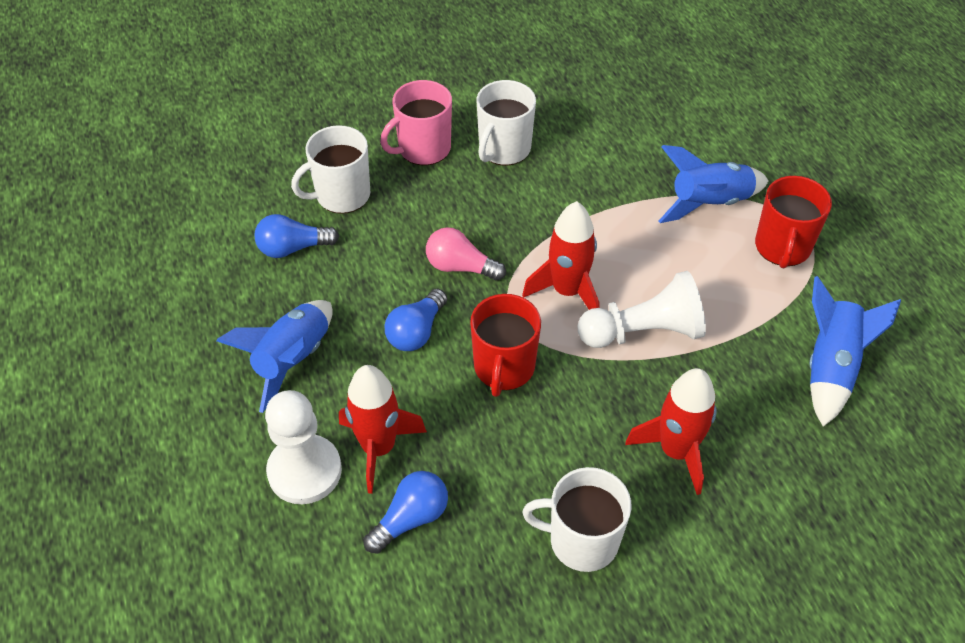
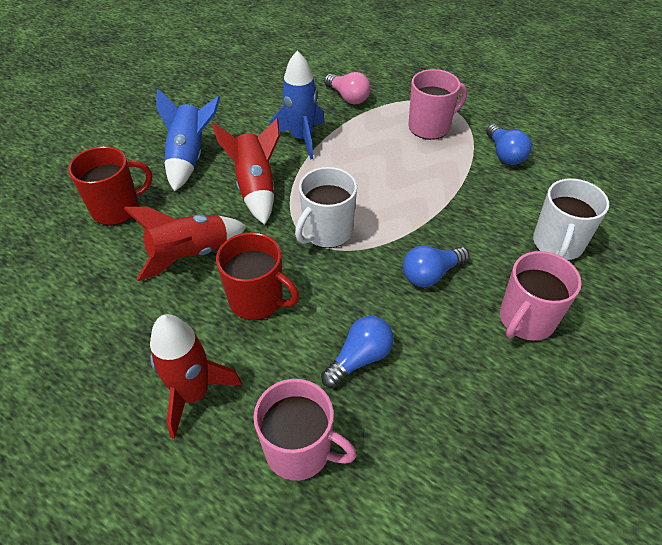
blue rocket: [216,300,333,413] [659,145,768,223] [809,276,901,427] = 3 -> [156,89,220,192] [270,50,325,159] = 2
pink mug: [380,80,452,166] = 1 -> [253,379,356,481] [408,69,467,140] [500,251,582,341] = 3
white mug: [291,125,370,214] [476,80,536,166] [522,467,631,572] = 3 -> [295,167,357,248] [533,178,609,261] = 2
white pawn: [265,390,342,504] [577,271,706,348] = 2 -> none = 0

